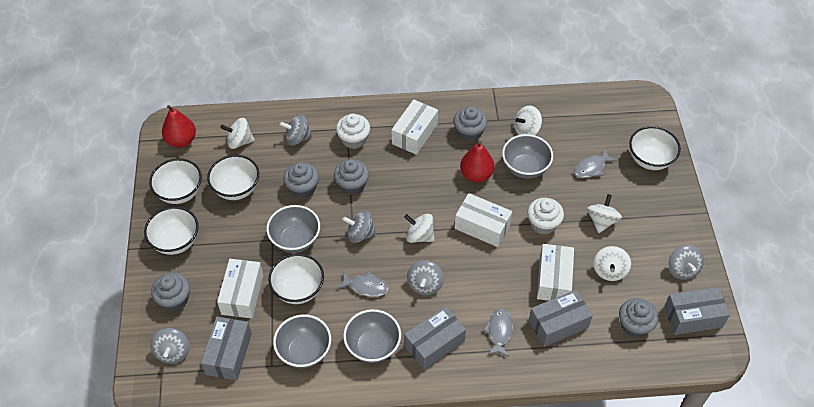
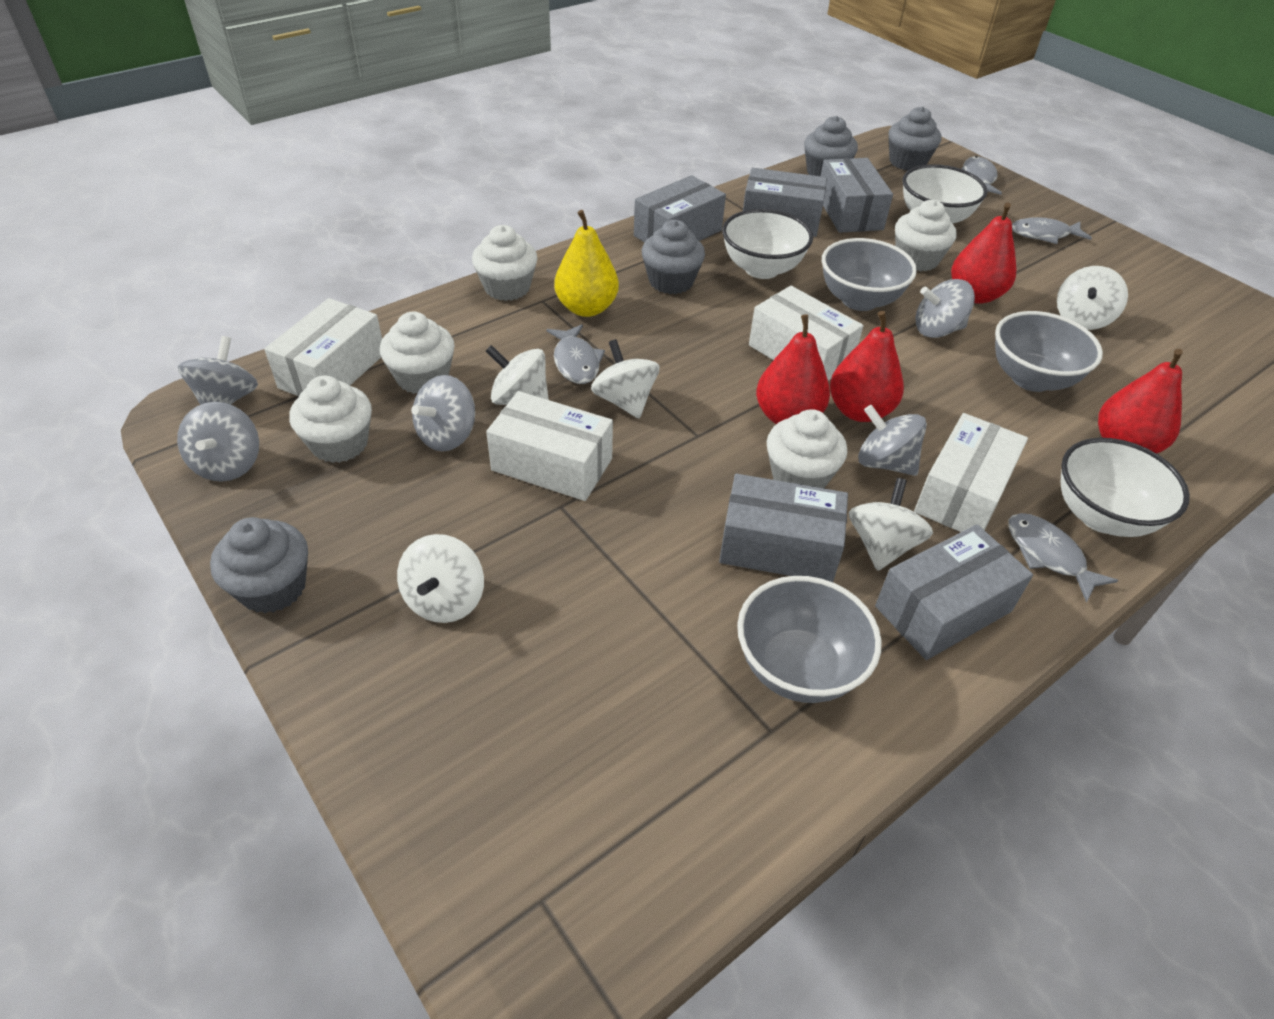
grey bowl: [266,205,320,253] [273,314,331,368] [343,309,401,363] [502,134,553,179] = 4 -> [737,576,882,703] [822,238,917,311] [995,311,1103,392] = 3
grey box: [201,317,252,380] [404,306,466,370] [529,290,593,347] [664,287,730,335] = 4 -> [634,175,726,242] [719,474,848,582] [743,167,827,237] [821,158,893,233] [875,524,1033,660] = 5
grey cupcake: [151,272,190,311] [283,162,319,198] [334,159,369,195] [453,107,487,142] [619,298,658,338] = 5 -> [210,517,308,613] [642,220,705,294] [804,116,858,176] [889,107,941,170] = 4
grey fish: [337,271,389,297] [483,309,513,357] [574,149,617,178] = 3 -> [546,324,605,384] [961,156,1002,195] [1008,513,1118,602] [1012,217,1092,244] = 4
red pear: [162,105,196,148] [460,141,494,182] = 2 -> [756,314,830,424] [830,311,904,422] [951,202,1017,304] [1098,349,1183,454] = 4
white bowl: [144,207,199,255] [149,158,202,204] [207,155,259,200] [268,254,324,304] [629,126,681,170] = 5 -> [722,209,813,279] [903,164,987,224] [1061,438,1190,537] = 3
white cupcake: [336,114,370,149] [527,198,564,235] = 2 -> [289,376,372,463] [380,312,454,394] [472,225,537,301] [767,409,847,488] [895,200,957,271] = 5
yellow pear: none = 0 -> [554,210,619,317] = 1

